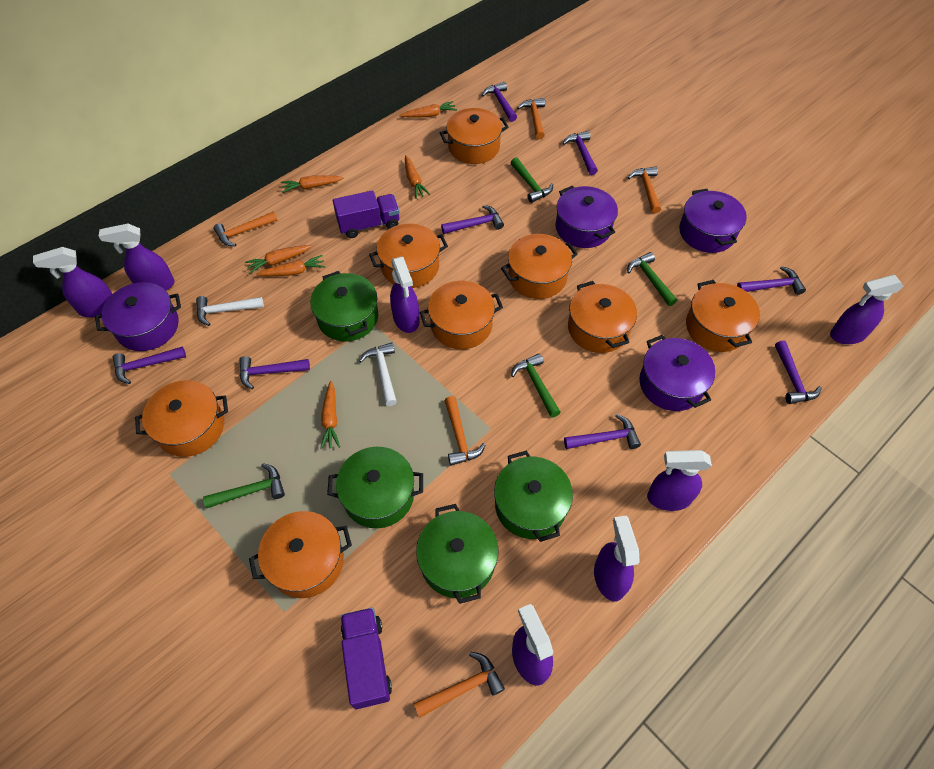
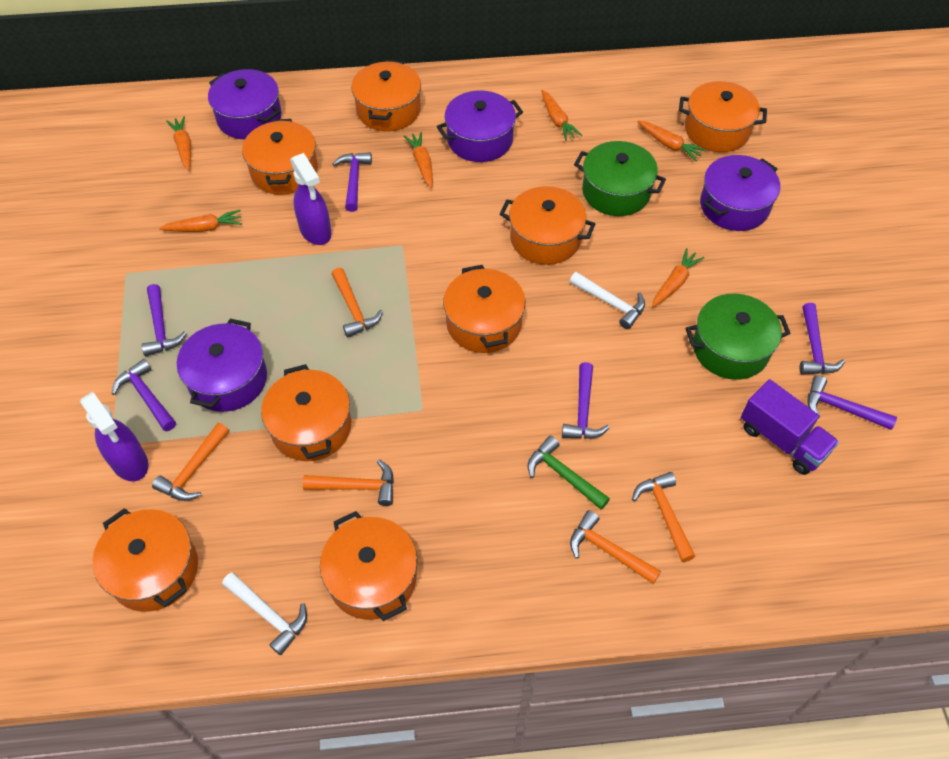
green hammer: [203,463,285,508] [510,157,553,203] [511,353,561,418] [627,252,677,306] = 4 -> [528,436,610,510] = 1
green pot: [310,271,378,342] [327,447,423,528] [416,504,498,604] [494,450,573,542] = 4 -> [574,141,666,216] [686,293,790,380] = 2
purple hammer: [113,347,186,384] [239,356,310,389] [441,205,504,234] [482,82,517,122] [563,131,598,175] [564,414,641,449] [737,266,806,295] [775,341,822,404] = 8 -> [112,359,176,431] [142,284,187,357] [332,152,372,212] [562,362,610,439] [799,303,845,374] [807,375,897,430] = 6
purple spray bottle: [33,247,112,317] [99,224,175,291] [390,256,420,333] [512,604,553,686] [594,516,640,601] [647,450,712,511] [830,275,904,344] = 7 -> [80,392,148,481] [290,153,331,245] = 2
purple truck: [333,190,400,238] [341,608,392,709] = 2 -> [741,379,839,475] = 1

